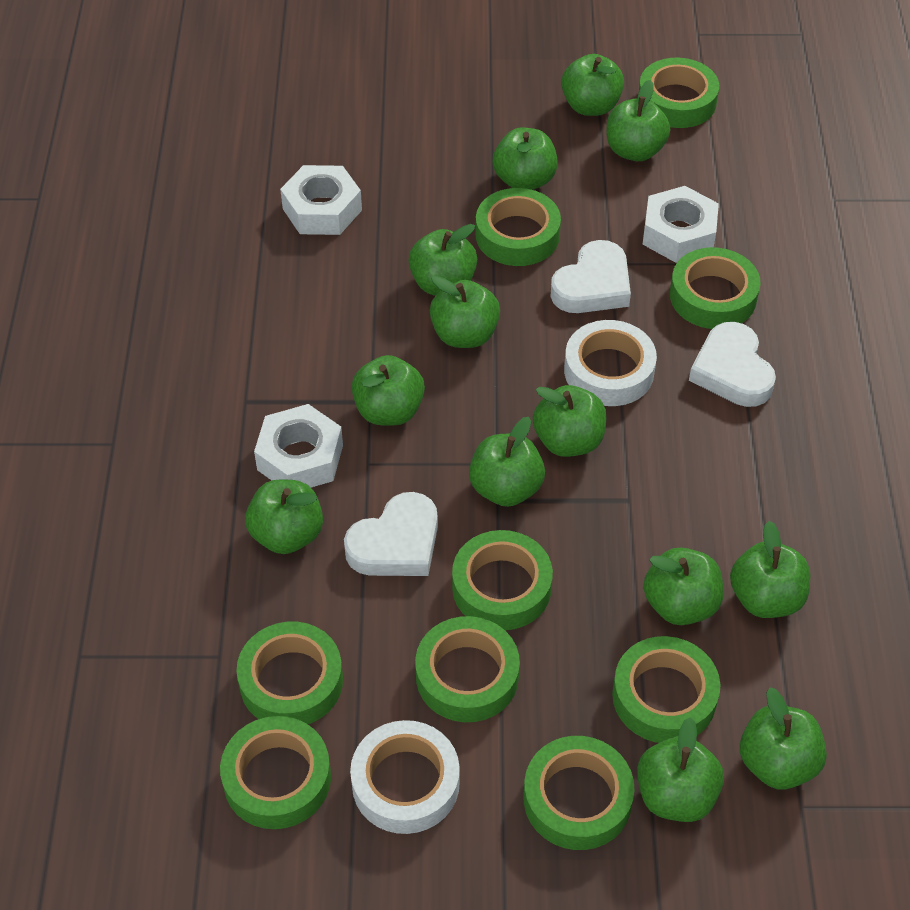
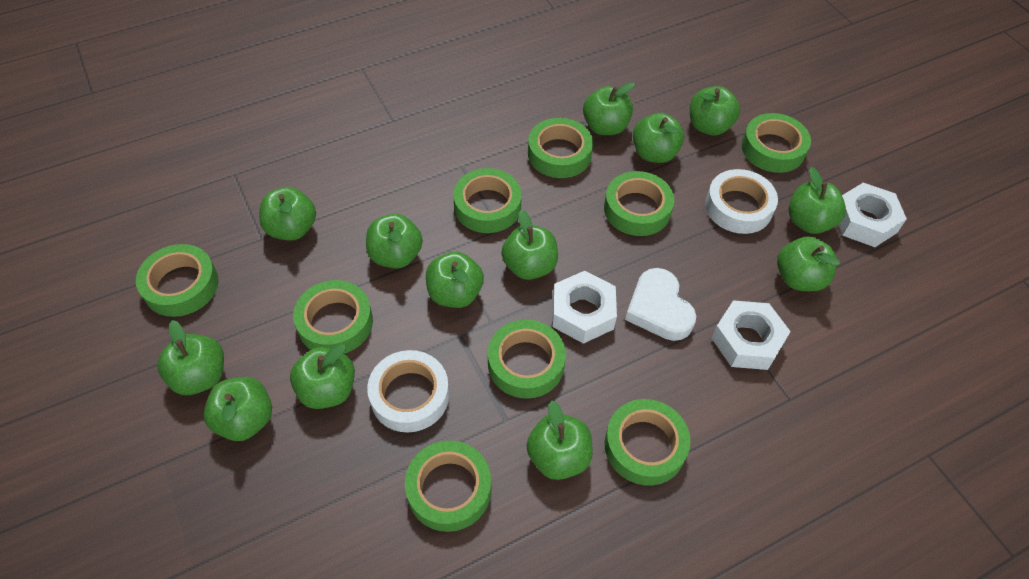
white heart: [344,492,438,576] [551,240,631,313] [689,322,776,407] = 3 -> [625,268,696,341] = 1

